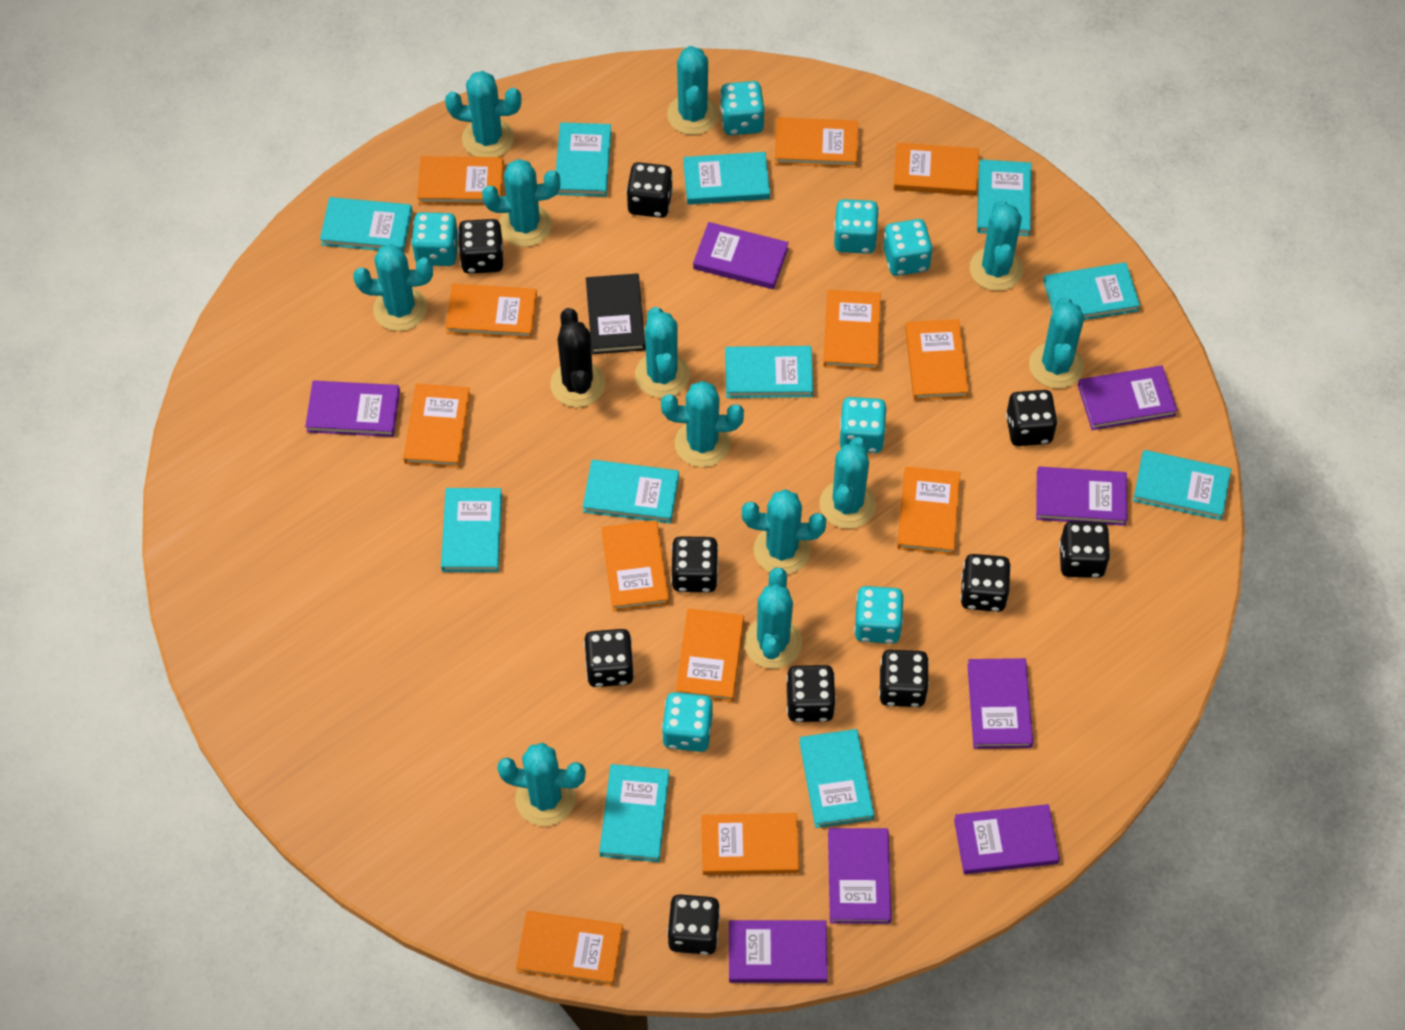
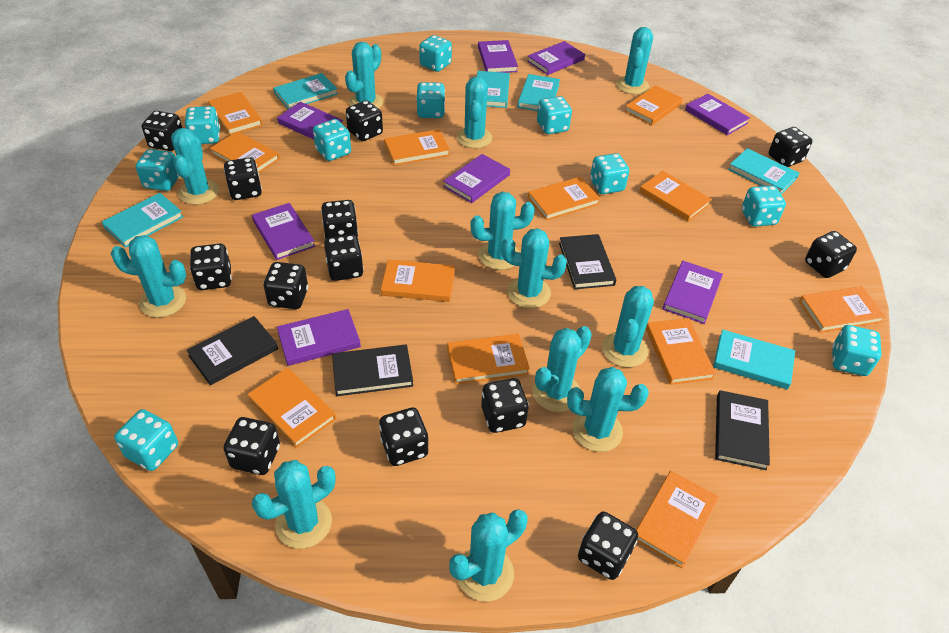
black book: [586,273,646,354] = 1 -> [186,316,278,385] [332,345,413,396] [559,234,616,289] [715,390,770,470] = 4
black cactus: [550,308,605,407] = 1 -> none = 0
black dice: [458,219,503,274] [584,629,634,687] [626,162,673,218] [667,894,720,955] [671,536,718,592] [787,665,836,722] [879,650,929,707] [960,554,1011,612] [1006,390,1057,446] [1059,522,1110,578] = 10 -> [142,111,182,151] [190,244,232,290] [223,417,280,475] [224,157,262,200] [264,262,308,309] [321,200,358,239] [324,235,364,281] [346,100,383,141] [379,407,429,466] [481,378,529,433] [578,511,638,580] [769,127,812,167] [805,231,857,278] = 13
turquoise book: [320,197,412,251] [441,488,502,572] [556,122,611,197] [583,460,679,523] [599,764,669,862] [683,152,770,205] [725,346,813,398] [799,729,874,828] [977,159,1032,236] [1043,263,1140,320] [1133,450,1231,520] = 11 -> [102,193,183,248] [274,73,338,110] [477,71,510,108] [518,74,560,111] [713,330,795,390] [728,148,799,195] = 6
turquoise dice: [411,212,459,266] [662,692,713,752] [720,81,765,135] [834,199,879,254] [840,397,887,453] [854,586,904,644] [883,219,933,276] = 7 -> [114,409,178,471] [136,149,179,191] [185,106,220,144] [313,119,351,161] [416,82,445,118] [419,35,452,72] [537,96,572,134] [590,153,629,194] [742,186,786,227] [832,325,882,376] = 10

